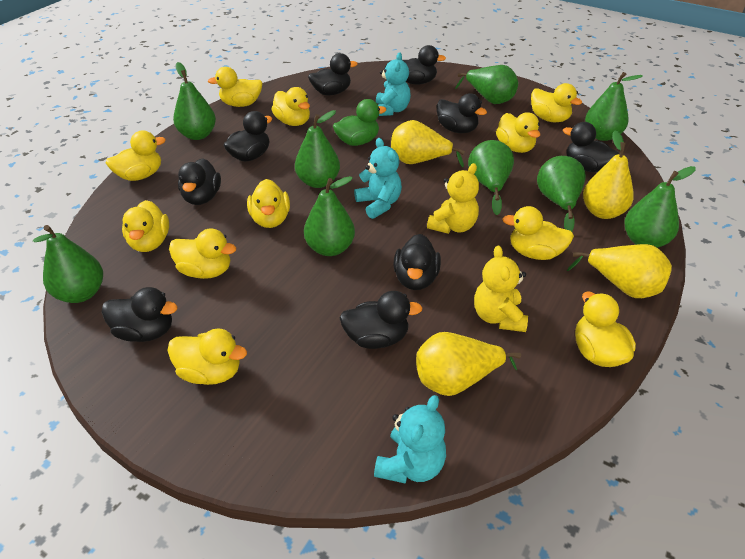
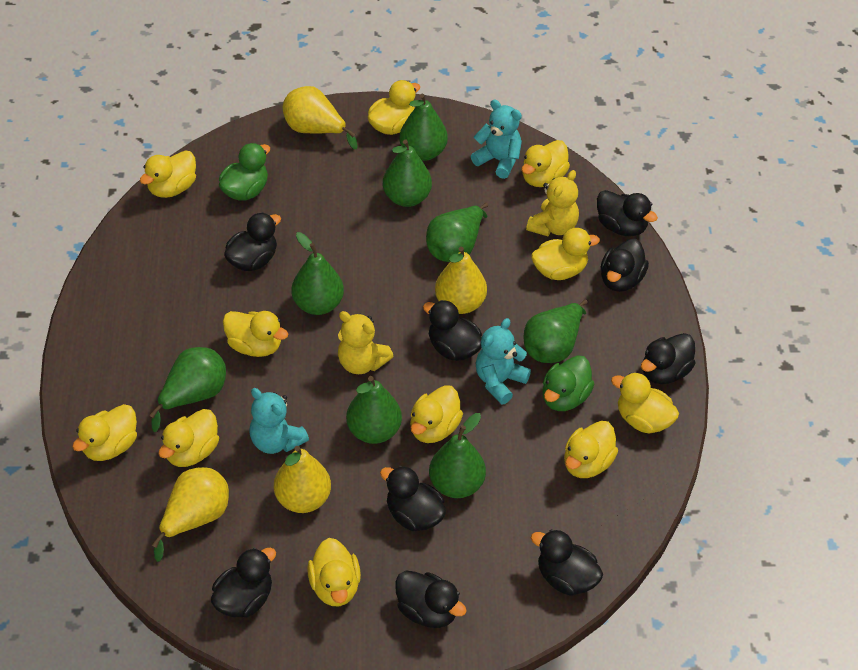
green duck: [333,99,386,146] = 1 -> [219,143,270,201] [542,355,594,411] = 2
green pear: [33,225,103,303] [173,62,216,140] [295,110,340,188] [304,176,355,256] [455,65,518,104] [468,140,514,215] [537,156,586,232] [585,72,643,141] [624,166,696,248] = 9 -> [149,347,226,432] [291,232,344,315] [346,376,402,444] [383,139,432,207] [400,94,448,161] [426,203,488,262] [429,413,486,498] [524,300,588,363] = 8

